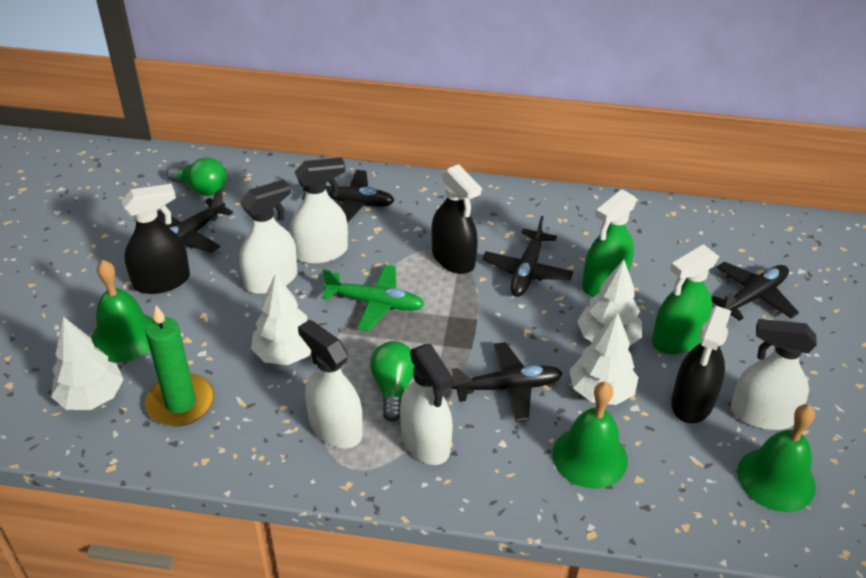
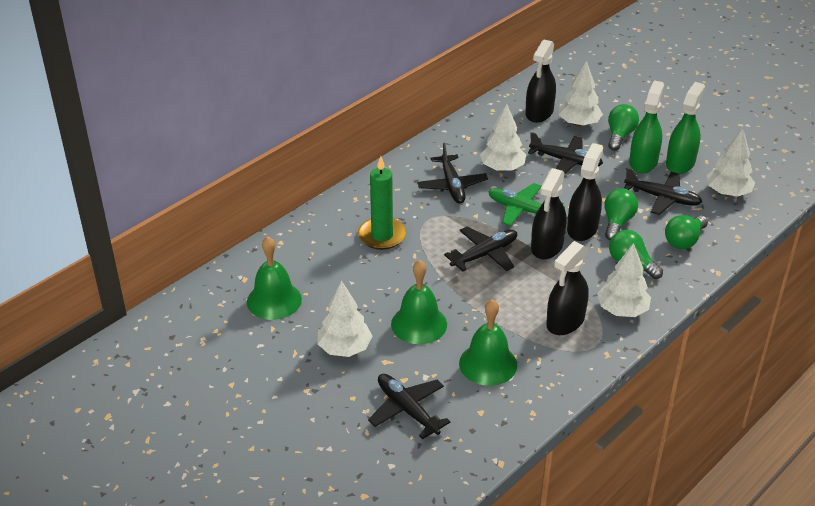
black spray bottle: [122,184,190,294] [432,164,481,274] [671,306,731,423] = 3 -> [525,40,556,123] [531,168,566,259] [546,241,589,335] [567,143,603,241] = 4
green light bulb: [167,158,227,196] [370,341,414,422] = 2 -> [604,188,638,240] [608,104,639,151] [609,230,663,279] [665,215,708,249] = 4
white spray bottle: [239,180,297,294] [290,157,348,264] [298,320,363,448] [400,344,454,465] [731,319,817,430] = 5 -> none = 0
white tree: [51,316,124,410] [251,273,311,365] [569,312,639,405] [577,260,642,347] = 4 -> [317,281,373,357] [480,104,526,172] [559,61,603,127] [597,243,651,317] [707,128,755,196] = 5

